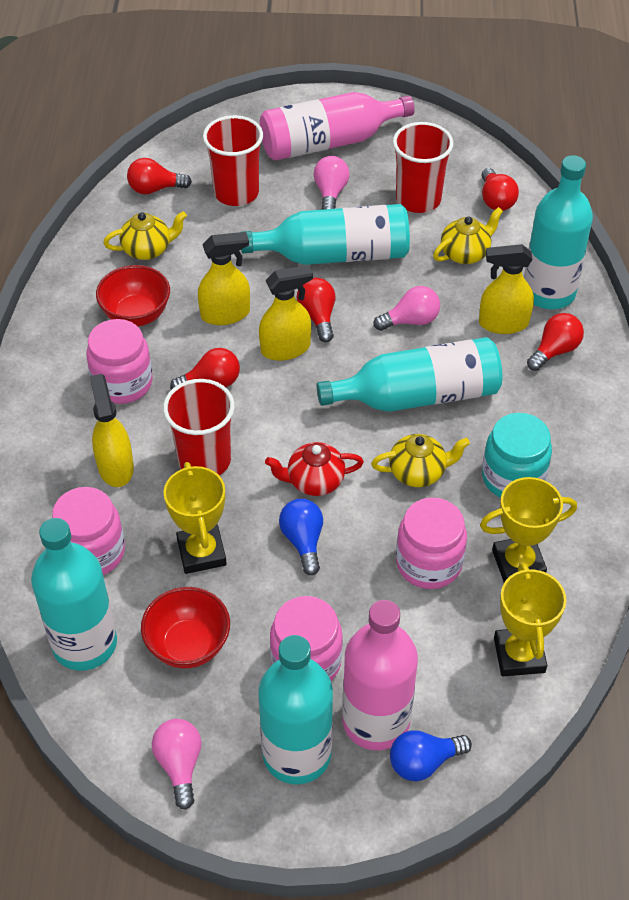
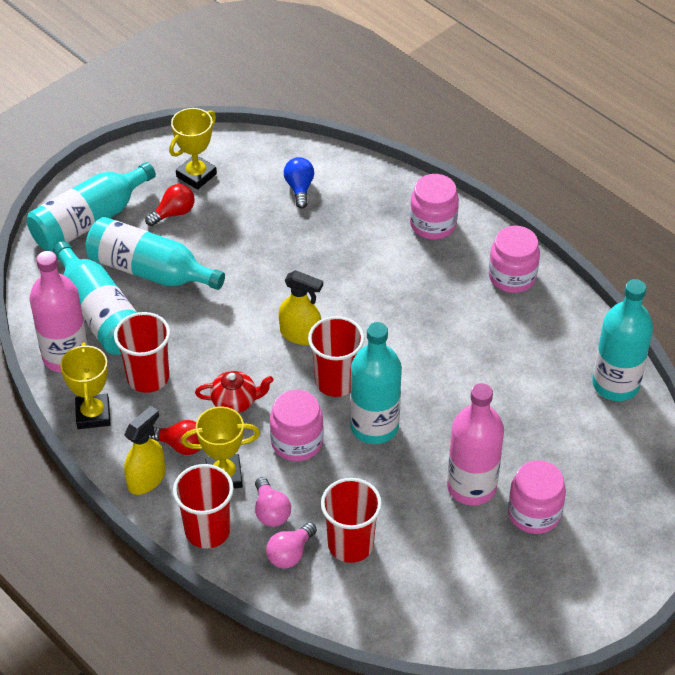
blue light bulb: [279,499,323,575] [390,730,472,781] = 2 -> [284,157,314,209] = 1
pink light bulb: [152,719,202,810] [313,156,350,210] [373,286,440,331] = 3 -> [255,477,291,527] [266,522,317,569] = 2
red bowl: [96,265,170,327] [141,587,230,668] = 2 -> none = 0
red cup: [163,379,235,475] [203,115,263,206] [393,122,453,213] = 3 -> [114,312,170,393] [173,464,234,549] [308,316,365,397] [321,478,382,563] = 4
red light bulb: [127,158,192,194] [170,348,240,390] [297,278,335,342] [482,168,519,211] [527,313,584,371] = 5 -> [145,184,195,226] [149,420,200,455] = 2
turquoise jar: [482,413,552,498] = 1 -> none = 0
yellow spray bottle: [90,374,134,487] [198,232,250,325] [259,265,313,361] [479,244,534,334] = 4 -> [124,406,165,495] [279,270,323,345] = 2
yellow teapot: [103,211,187,260] [371,434,470,487] [433,207,503,264] = 3 -> none = 0

